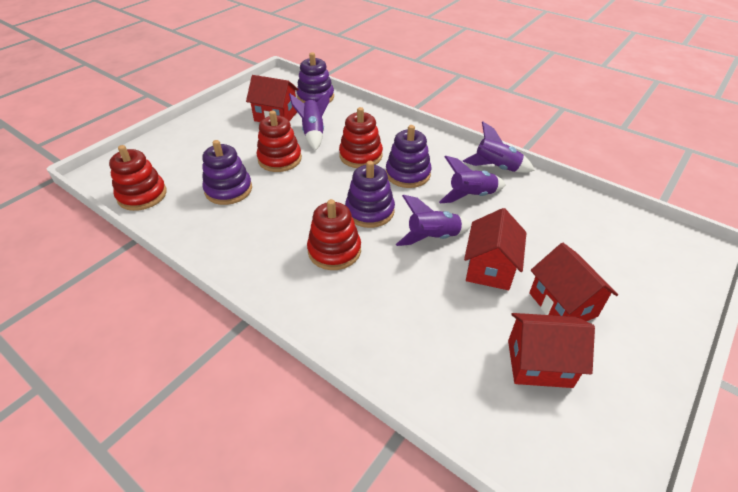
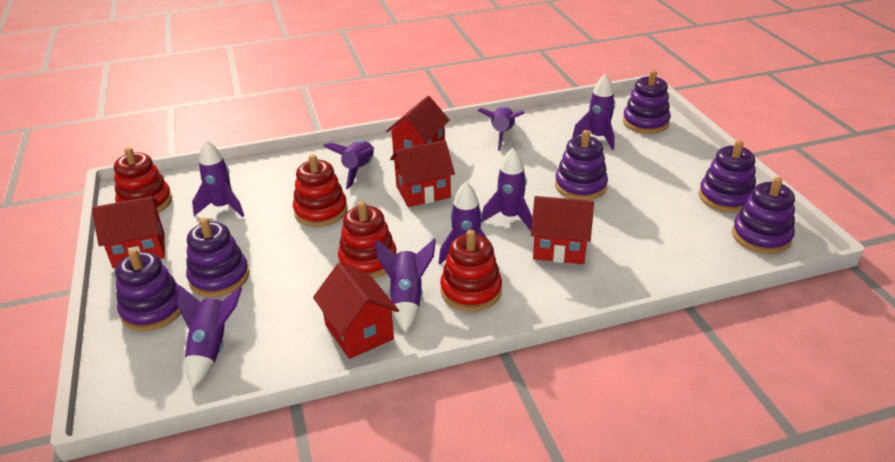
purple rocket: [289,90,329,150] [396,195,471,246] [439,156,505,203] [463,121,535,173] = 4 -> [177,285,242,388] [192,140,244,217] [323,140,374,189] [375,239,436,332] [439,182,494,264] [478,106,525,151] [481,148,532,231] [572,73,615,150] = 8
purple stacking toy: [202,140,252,205] [297,52,334,103] [345,161,395,228] [386,125,431,188] = 4 -> [115,249,181,331] [186,218,249,297] [555,130,608,200] [623,70,671,134] [699,140,756,213] [732,177,795,254] = 6
red house: [246,75,299,122] [464,208,526,290] [508,313,595,388] [529,243,618,321] = 4 -> [92,196,165,268] [313,263,399,359] [386,96,450,153] [390,140,455,207] [531,196,594,264] = 5

